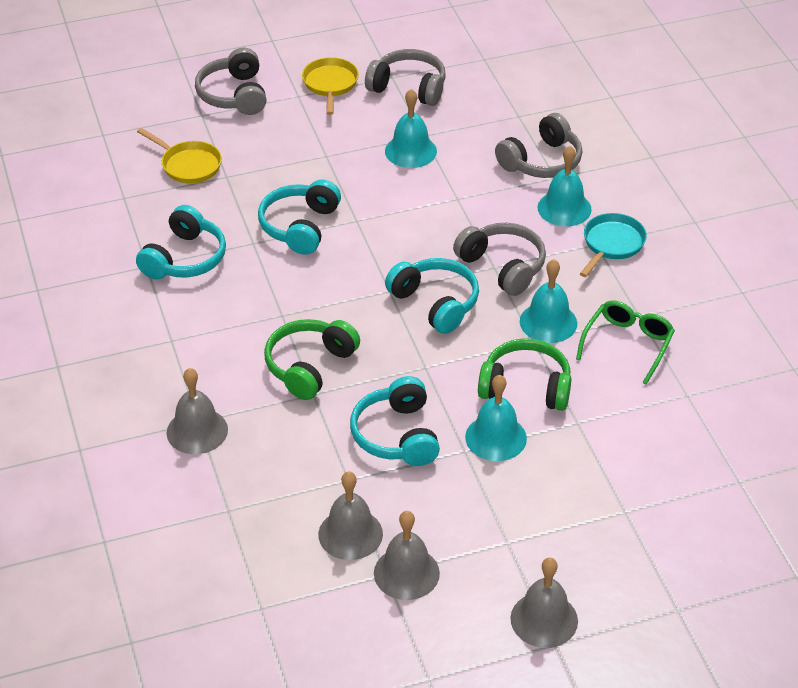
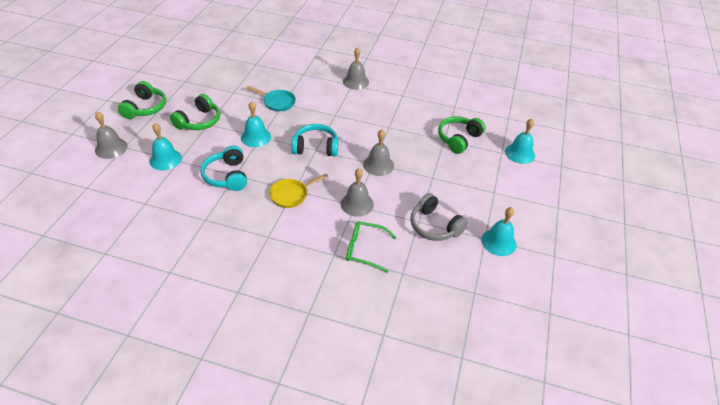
green headphones: [264,319,360,400] [478,338,571,411] = 2 -> [118,81,166,119] [170,94,220,130] [438,116,486,154] = 3
grey headphones: [195,48,267,115] [365,49,446,106] [453,223,546,296] [495,113,582,178] = 4 -> [410,193,468,241] = 1
turquoise headphones: [136,205,226,280] [258,179,341,255] [350,376,440,466] [385,258,479,334] = 4 -> [200,146,247,191] [291,124,338,157] = 2
yellow pan: [137,128,222,184] [302,57,359,115] = 2 -> [269,174,328,208] = 1

